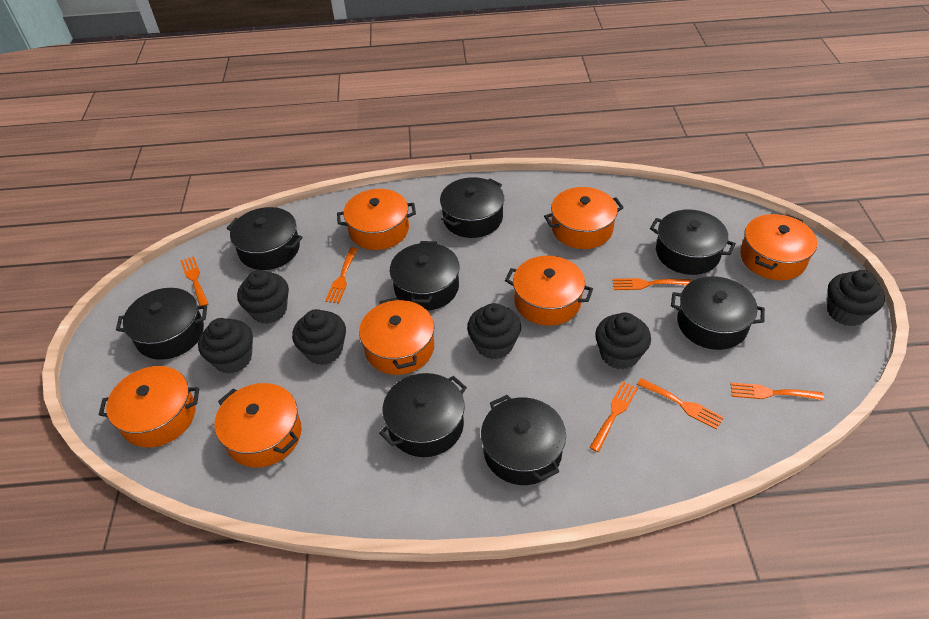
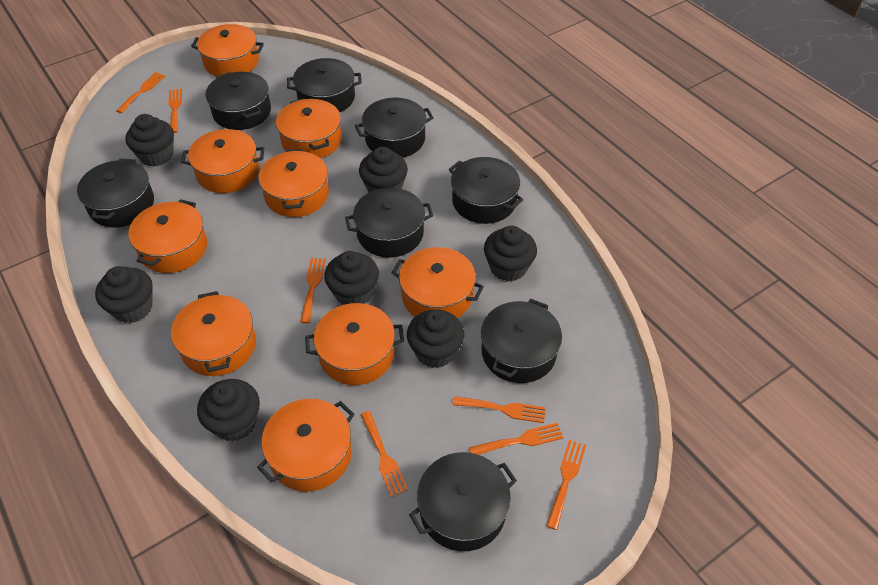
black cupcake: [198,318,253,374] [237,270,289,324] [292,309,346,365] [467,303,521,359] [595,312,651,370] [827,270,885,326] = 6 -> [95,266,153,323] [125,114,174,166] [197,379,260,442] [324,251,379,305] [359,147,408,192] [407,310,465,368] [484,226,537,281] = 7
orange fork: [181,256,208,306] [325,247,358,303] [589,382,638,452] [612,278,691,290] [637,378,724,430] [730,383,824,401] = 6 -> [116,72,165,113] [168,89,182,133] [300,258,326,323] [360,411,408,497] [452,396,546,423] [469,423,564,455] [546,440,586,530] = 7
orange pot: [99,366,199,448] [215,383,302,468] [337,189,416,250] [359,297,434,375] [505,256,593,326] [544,187,624,249] [740,214,817,280] = 7 -> [128,199,207,273] [171,291,256,376] [181,129,264,193] [191,24,264,77] [257,399,355,492] [258,149,329,217] [276,98,342,158] [305,303,404,385] [392,247,484,318] = 9

